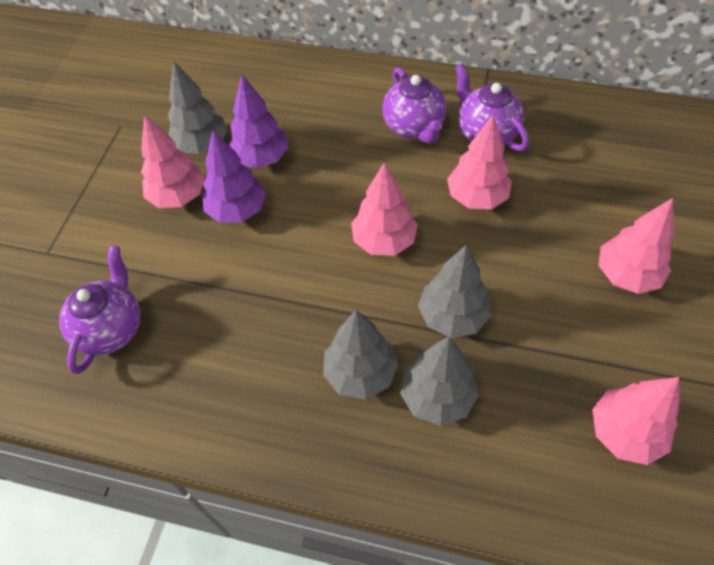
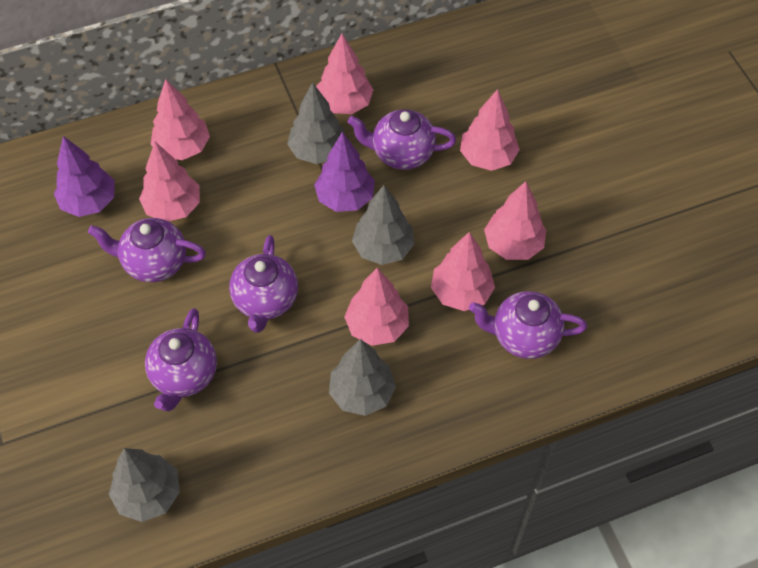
pink tree: [141,115,205,208] [351,162,418,256] [447,115,512,209] [592,377,680,465] [599,198,674,294] = 5 -> [139,142,200,221] [151,79,210,160] [316,34,373,114] [344,268,409,346] [431,232,495,311] [460,89,520,171] [484,181,546,260] = 7
purple teapot: [59,245,141,374] [382,67,446,144] [455,63,529,151] = 3 -> [88,218,206,282] [145,308,217,411] [229,235,298,333] [348,109,456,170] [469,291,587,359] = 5

